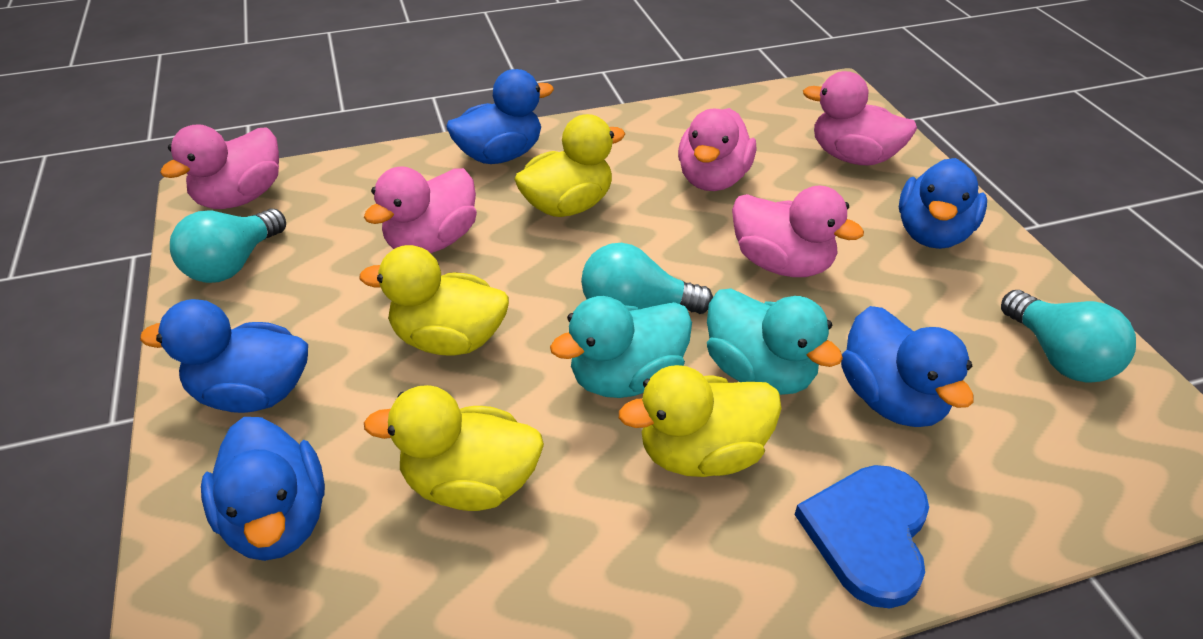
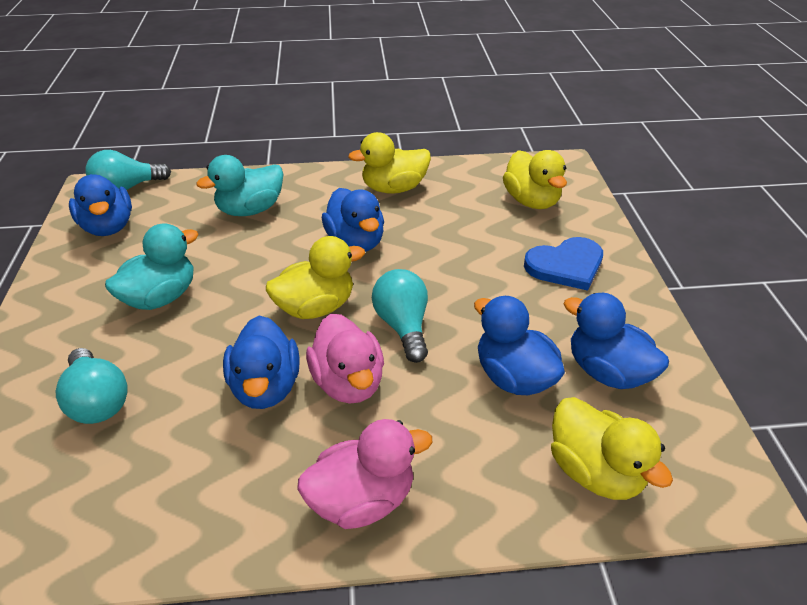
pink duck: [160,124,279,209] [364,167,477,253] [678,108,756,191] [732,186,864,277] [803,71,917,165] = 5 -> [297,419,433,529] [306,313,384,404] = 2

